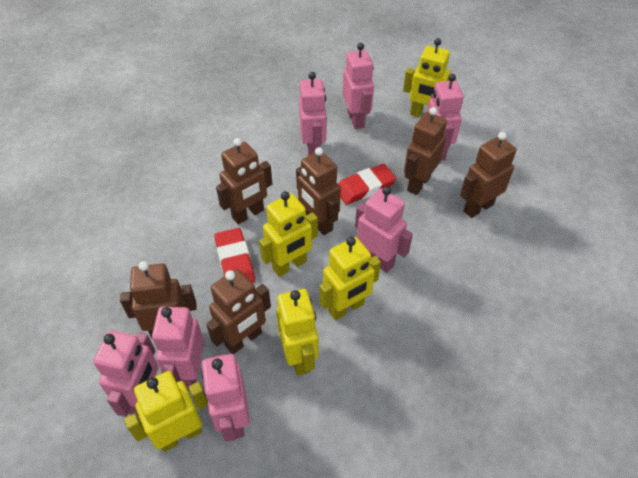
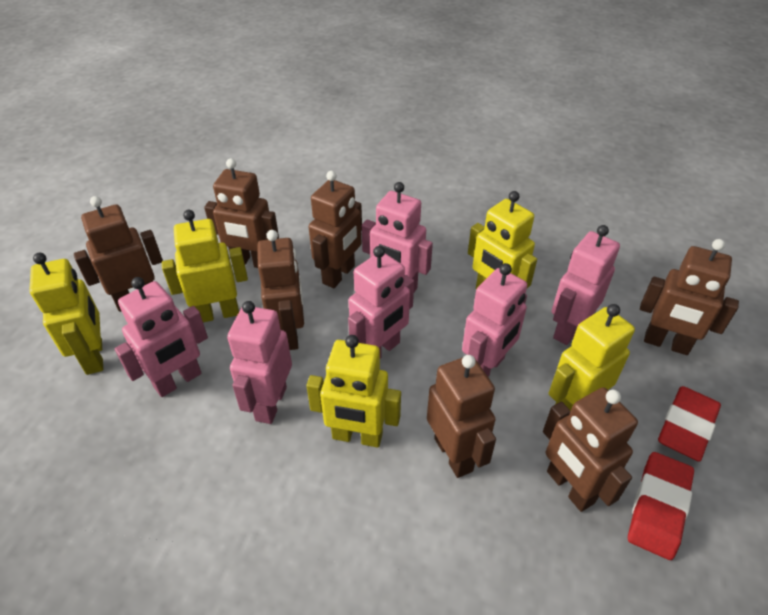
brown robot: [120,261,197,338] [206,269,271,354] [216,138,272,224] [296,147,341,235] [404,107,447,195] [460,132,516,218] = 6 -> [74,196,163,312] [204,158,279,268] [257,230,304,350] [309,171,362,288] [427,355,496,478] [543,387,638,512] [640,239,739,355] = 7
pink robot: [93,330,158,417] [152,307,204,391] [201,354,250,442] [299,72,327,156] [343,43,374,129] [355,186,413,273] [427,74,464,161] = 7 -> [115,277,208,397] [227,301,292,424] [348,246,414,359] [362,182,433,292] [462,263,527,376] [552,225,620,345] = 6

